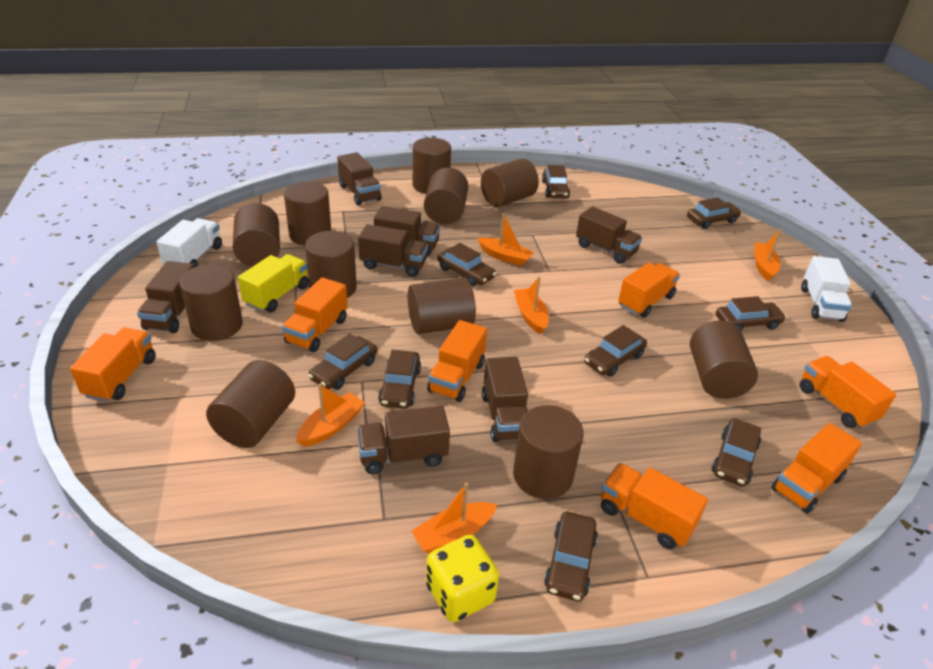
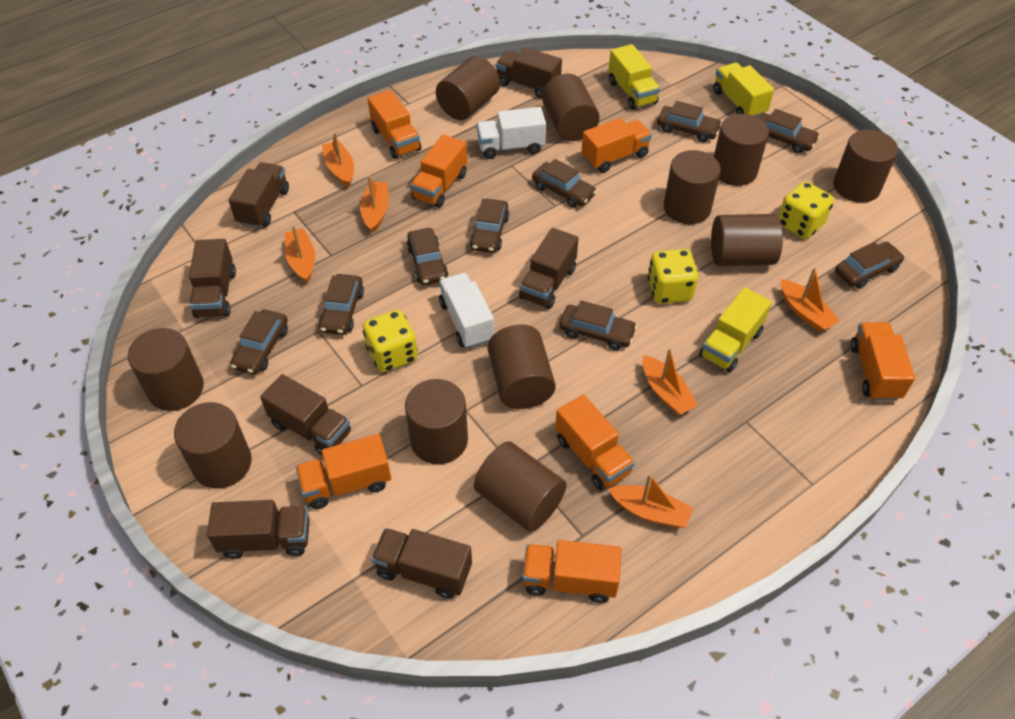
orange boat: [296,384,365,447] [411,482,497,553] [478,213,534,266] [514,276,549,334] [754,229,781,281] = 5 -> [285,226,315,283] [322,132,354,187] [360,176,389,233] [609,474,693,528] [642,348,698,415] [781,267,840,332] = 6
yellow dice: [426,535,499,622] = 1 -> [363,310,418,372] [647,249,698,304] [778,181,834,239] = 3
yellow truck: [238,254,309,313] = 1 -> [609,44,660,110] [699,287,772,372] [713,63,774,117] = 3

